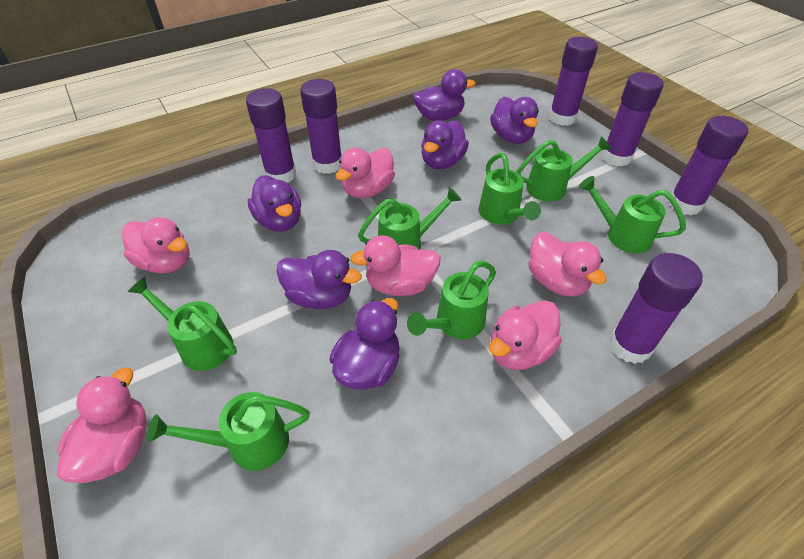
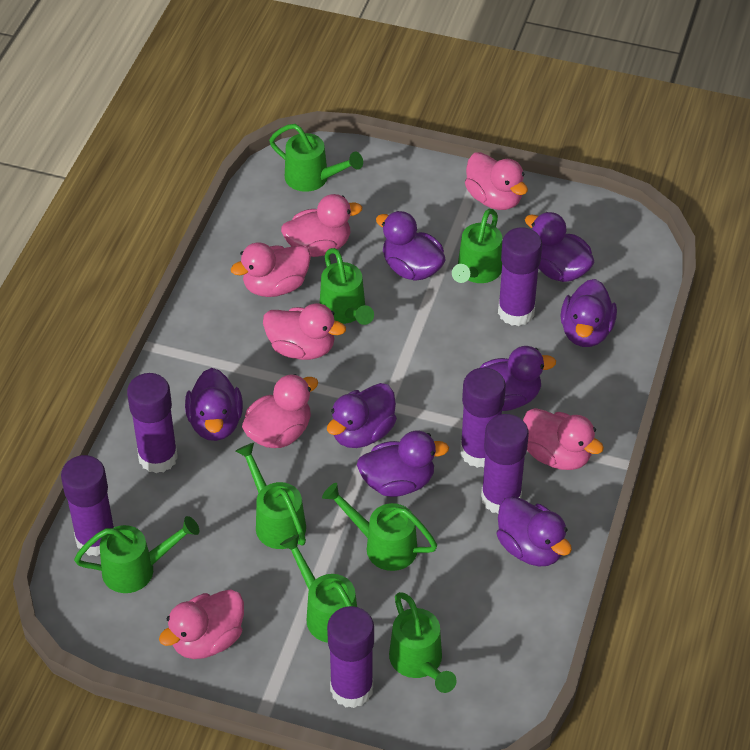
green watering can: [128,277,237,371] [147,392,310,471] [358,187,462,249] [407,261,496,339] [478,153,541,225] [516,136,611,202] [578,176,686,254] = 7 -> [74,516,199,593] [236,443,306,549] [269,124,363,192] [280,534,357,643] [320,248,374,325] [322,483,437,571] [389,592,457,693] [452,209,502,283] = 8
pink duck: [57,367,147,483] [122,217,190,274] [336,147,395,198] [350,235,441,296] [489,300,562,370] [528,232,607,296] = 6 -> [159,589,244,659] [231,243,311,297] [242,374,318,448] [263,303,346,360] [281,194,362,257] [465,152,528,210] [523,408,604,470] = 7
purple duck: [247,175,301,232] [276,250,362,309] [329,298,400,390] [413,69,476,121] [421,120,469,169] [490,97,539,144] = 6 -> [185,368,243,441] [327,383,397,448] [357,431,449,497] [376,211,445,281] [480,346,556,411] [497,496,572,566] [525,212,594,282] [561,279,617,347] = 8

